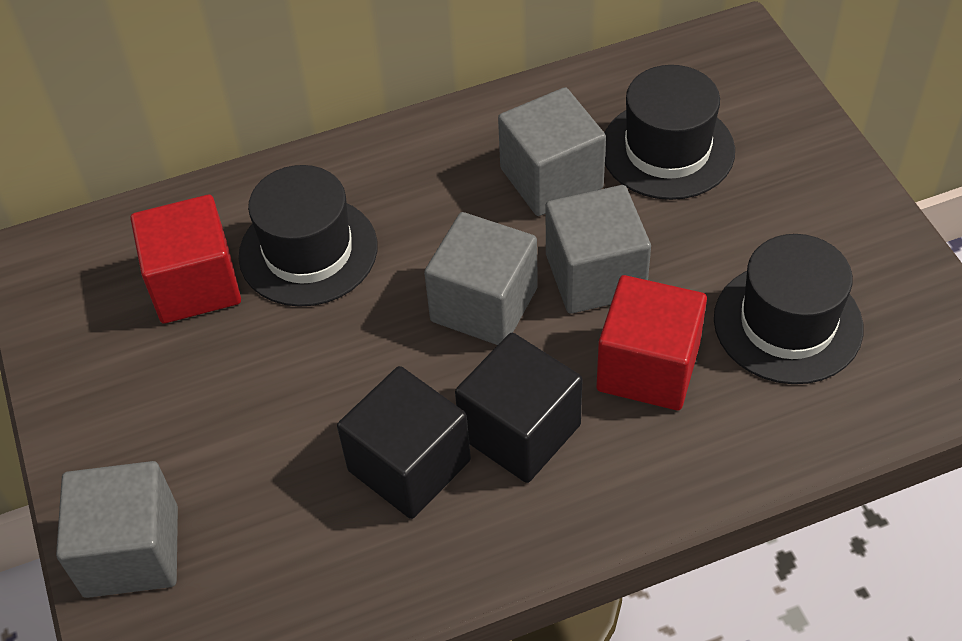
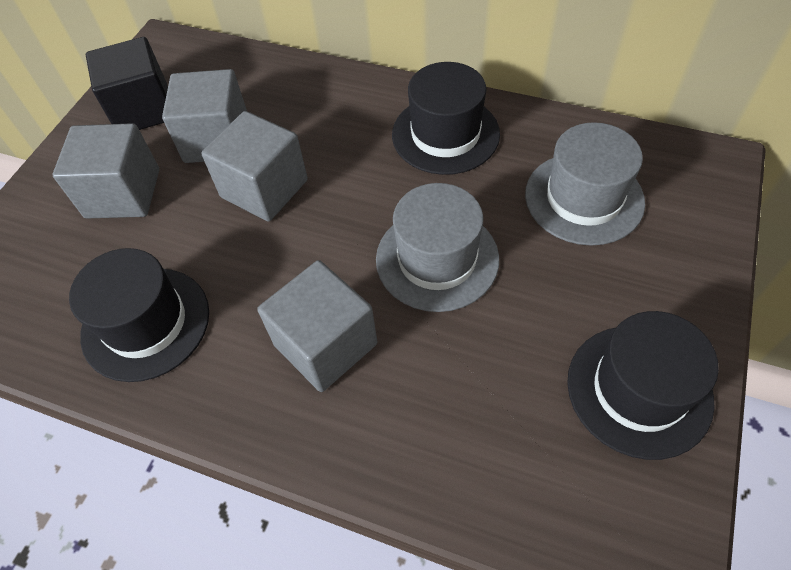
black cube: [337,366,471,519] [455,333,582,483] = 2 -> [86,37,168,130] = 1
grey hat: none = 0 -> [376,183,499,312] [525,122,645,245] = 2
red cube: [130,195,241,324] [596,275,707,410] = 2 -> none = 0

